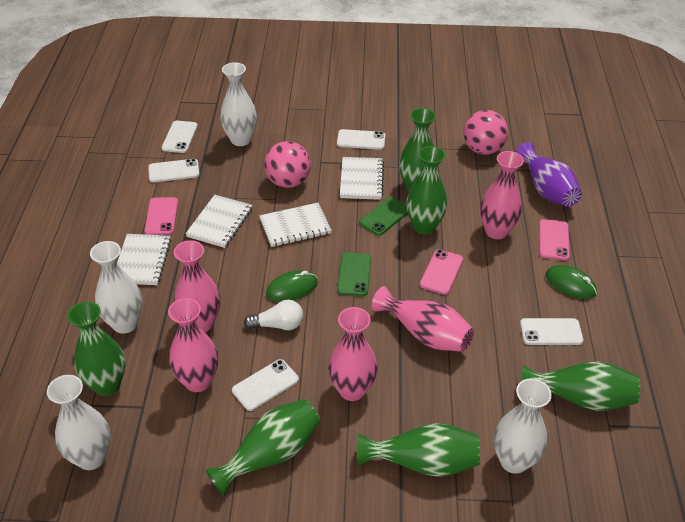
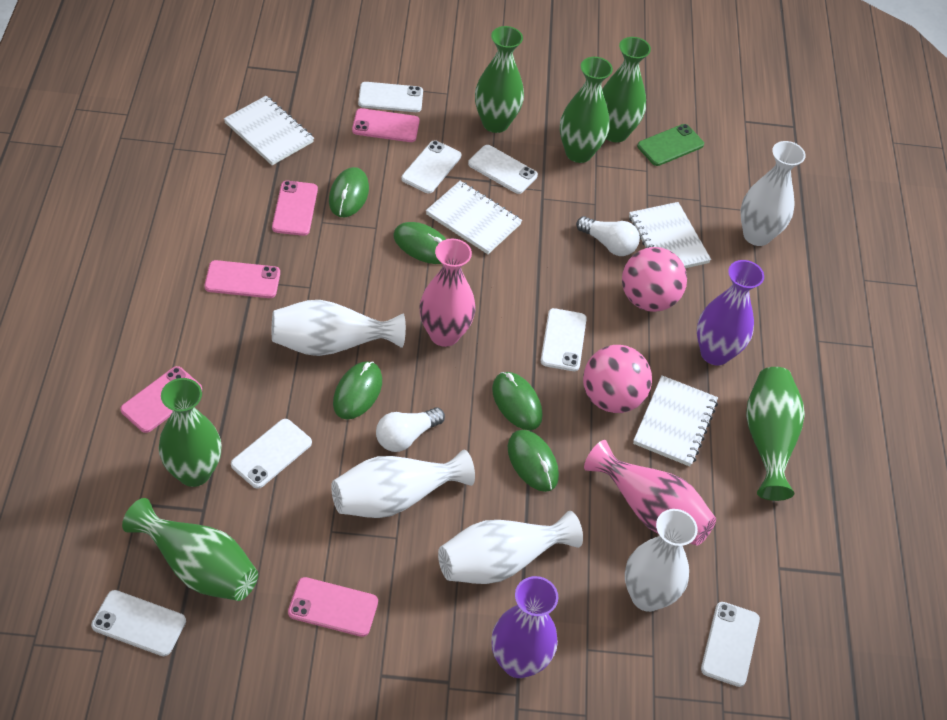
green mouse: [266,270,318,302] [546,265,597,299] = 2 -> [329,167,369,217] [333,361,382,419] [394,222,446,264] [492,372,543,430] [508,430,559,492] = 5
green phone: [337,252,371,296] [359,197,408,236] = 2 -> [637,124,704,166] = 1
pink phone: [144,197,178,235] [420,249,463,295] [539,219,570,260] = 3 -> [120,366,202,433] [204,260,280,298] [272,181,318,236] [288,577,378,637] [352,108,419,142] = 5
pink vase: [168,298,218,392] [174,240,221,332] [328,307,378,401] [372,286,474,352] [480,151,524,239] = 5 -> [420,239,476,347] [584,440,716,546] = 2
purple vase: [515,142,582,207] = 1 -> [492,576,558,678] [697,260,764,366] = 2
white light bulb: [244,300,303,330] = 1 -> [376,407,445,452] [576,216,640,256] = 2
white phone: [148,159,200,182] [162,121,198,153] [232,359,299,411] [337,129,385,150] [520,318,583,345] = 5 -> [91,590,186,656] [231,419,312,489] [358,82,423,112] [401,141,461,193] [468,145,538,194] [541,308,587,371] [701,602,760,687] = 7
white vase: [47,375,111,470] [90,241,143,334] [220,62,257,146] [494,378,552,474] = 4 -> [272,300,406,356] [331,450,475,518] [438,511,583,584] [625,509,698,612] [741,141,806,246] = 5

